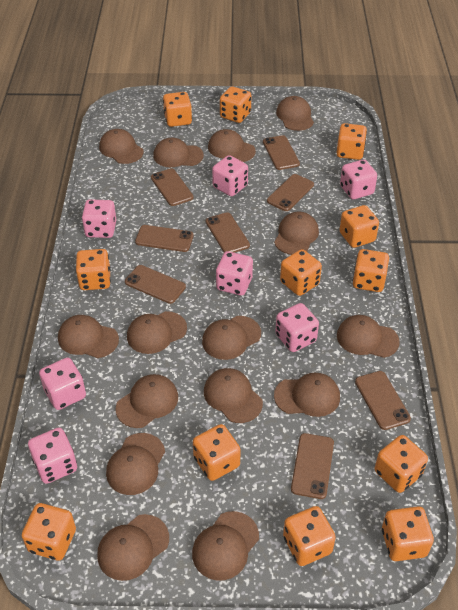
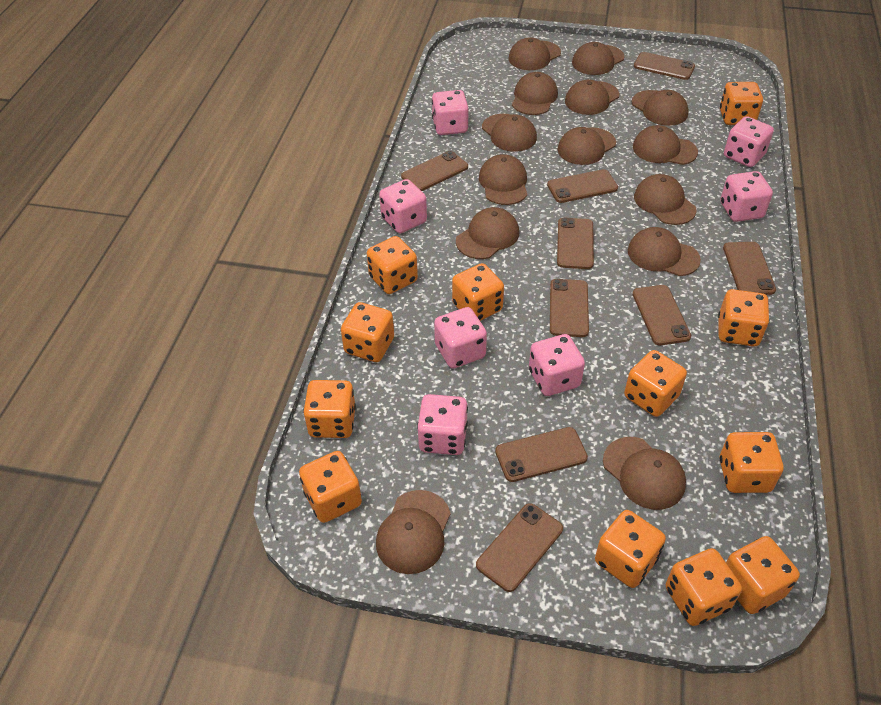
brown cap: [58,315,119,358] [97,514,169,581] [99,129,144,164] [106,433,165,495] [116,374,178,428] [127,311,187,354] [153,138,204,167] [192,511,259,581] [202,316,261,360] [204,368,263,423] [208,129,256,162] [274,212,319,255] [274,373,340,417] [276,96,314,131] [337,315,400,358] = 15 -> [376,490,451,574] [456,207,519,259] [479,154,527,205] [482,114,537,152] [508,37,561,70] [512,72,558,115] [557,127,616,165] [565,79,619,115] [572,42,624,75] [603,437,686,510] [628,227,701,276] [632,90,689,126] [633,125,698,165] [634,174,696,225] = 14
brown phone: [125,265,186,304] [135,225,194,252] [151,168,194,206] [206,212,250,253] [263,135,300,170] [267,174,314,211] [291,433,334,499] [355,371,411,430] = 8 -> [401,151,468,191] [476,503,563,592] [495,427,588,482] [547,169,618,203] [550,279,589,337] [557,218,594,269] [632,285,691,345] [634,52,695,80] [723,242,776,295] = 9

